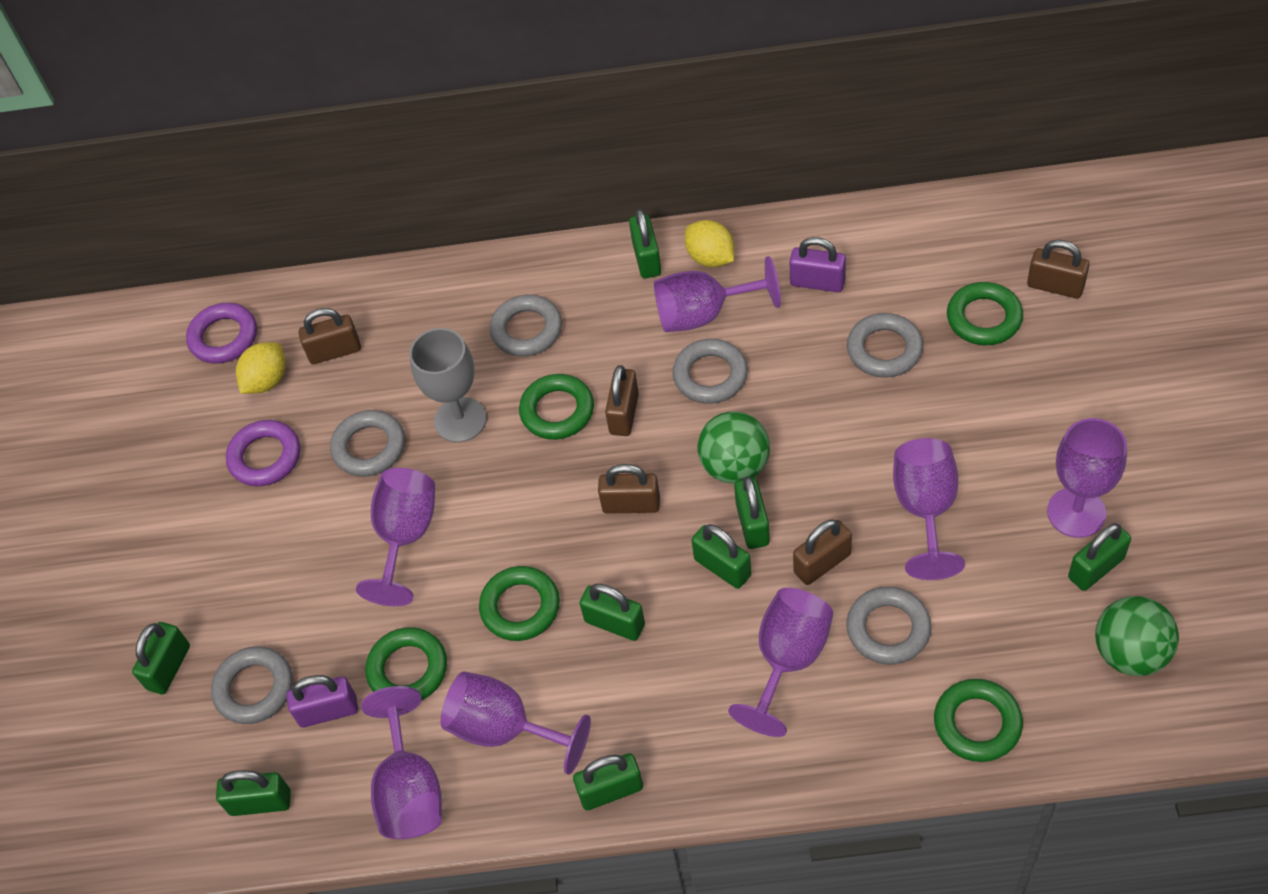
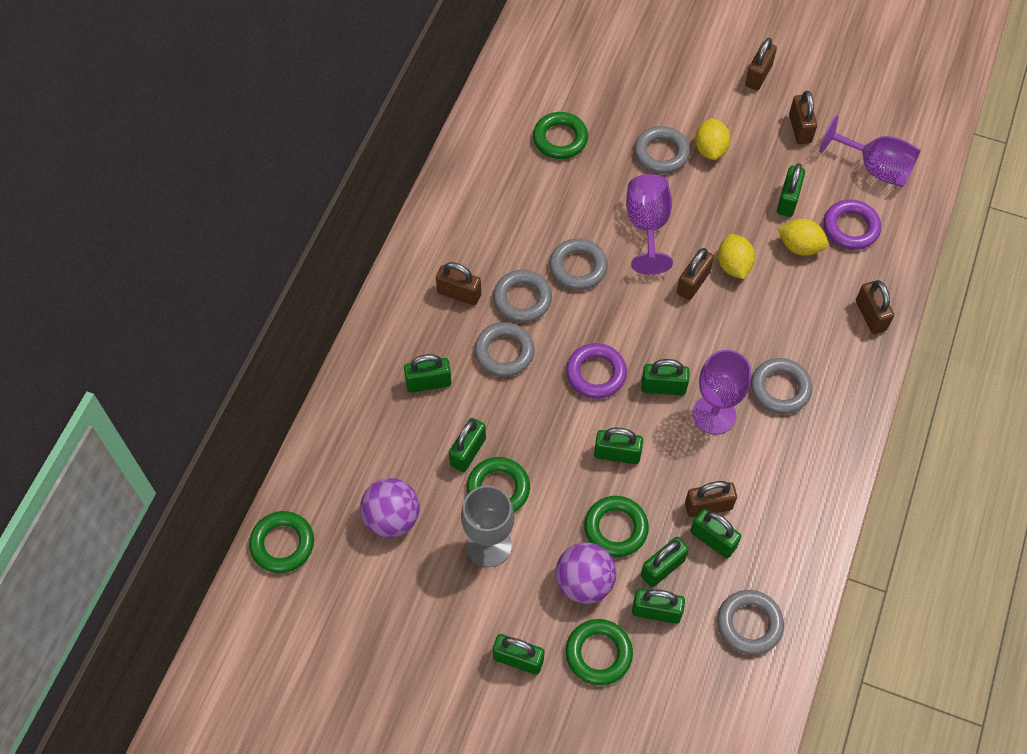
brown padlock: [299,308,361,364] [598,464,660,514] [605,365,639,436] [793,519,852,585] [1027,240,1090,299] = 5 -> [436,262,481,306] [677,248,714,300] [685,481,737,517] [745,38,777,90] [789,91,817,144] [856,280,894,334] = 6
green ball: [698,411,770,483] [1095,596,1179,676] = 2 -> none = 0
green padlock: [132,622,190,695] [216,770,291,816] [573,753,643,810] [580,584,645,641] [629,209,661,278] [692,524,751,589] [734,476,770,549] [1068,523,1131,591] = 8 -> [404,354,451,392] [449,418,486,472] [493,634,544,675] [594,427,643,464] [632,589,685,624] [641,359,690,395] [641,537,689,587] [690,509,741,558] [777,163,805,217] = 9
purple ball: none = 0 -> [360,478,420,538] [555,543,616,604] = 2
purple goblet: [356,468,435,606] [361,686,442,839] [441,672,591,775] [654,256,781,332] [728,588,833,737] [893,438,965,580] [1047,418,1127,538] = 7 -> [626,174,673,275] [693,350,751,434] [819,115,921,187] = 3
purple padlock: [286,675,358,727] [789,237,846,292] = 2 -> none = 0
yellow lemon: [236,342,286,394] [685,220,734,267] = 2 -> [695,118,731,160] [718,234,755,279] [778,219,828,256] = 3

